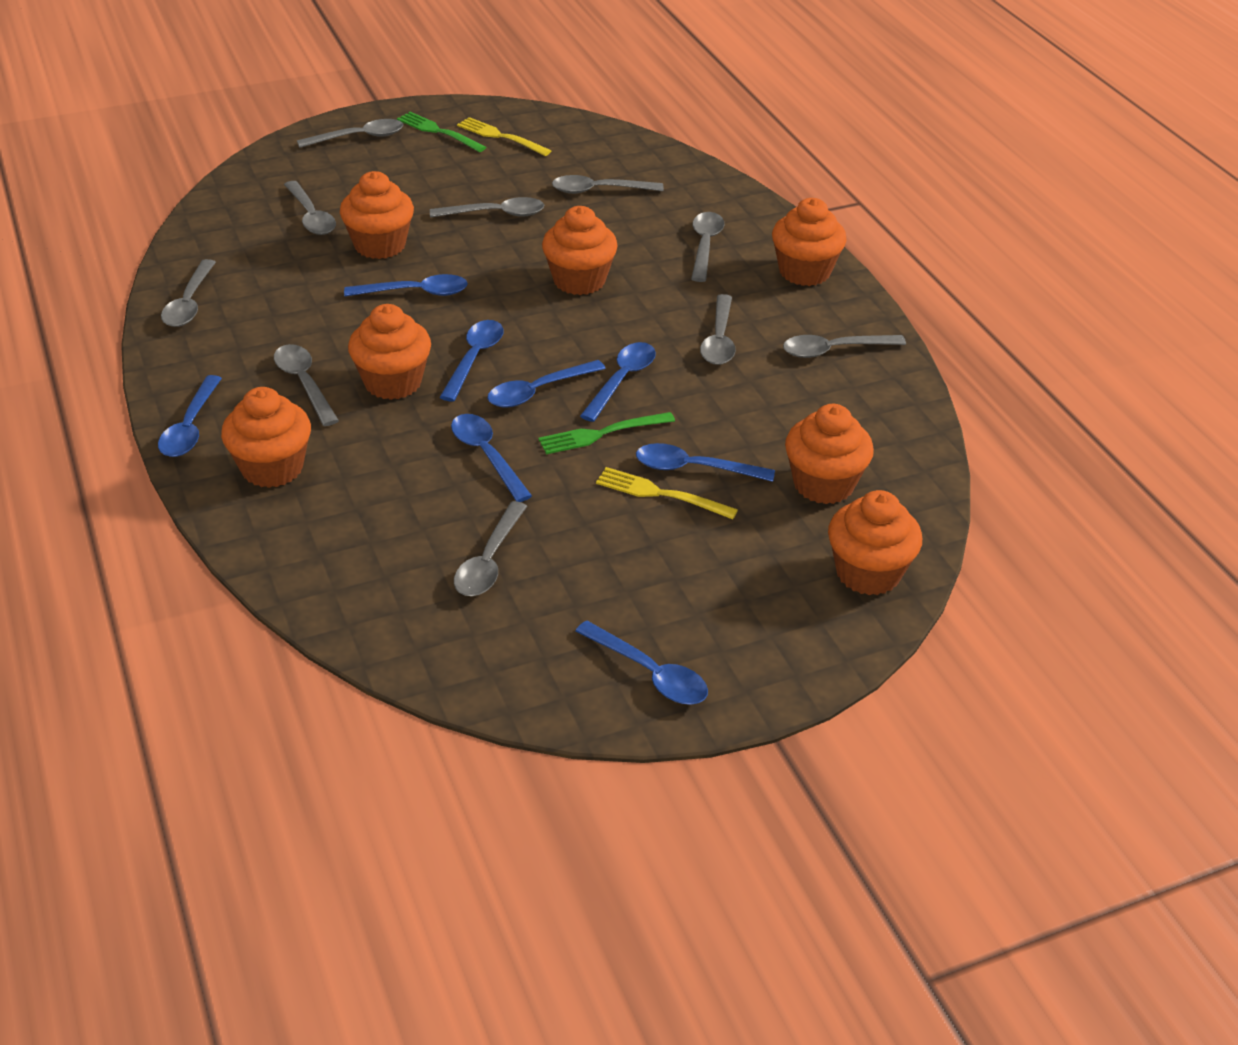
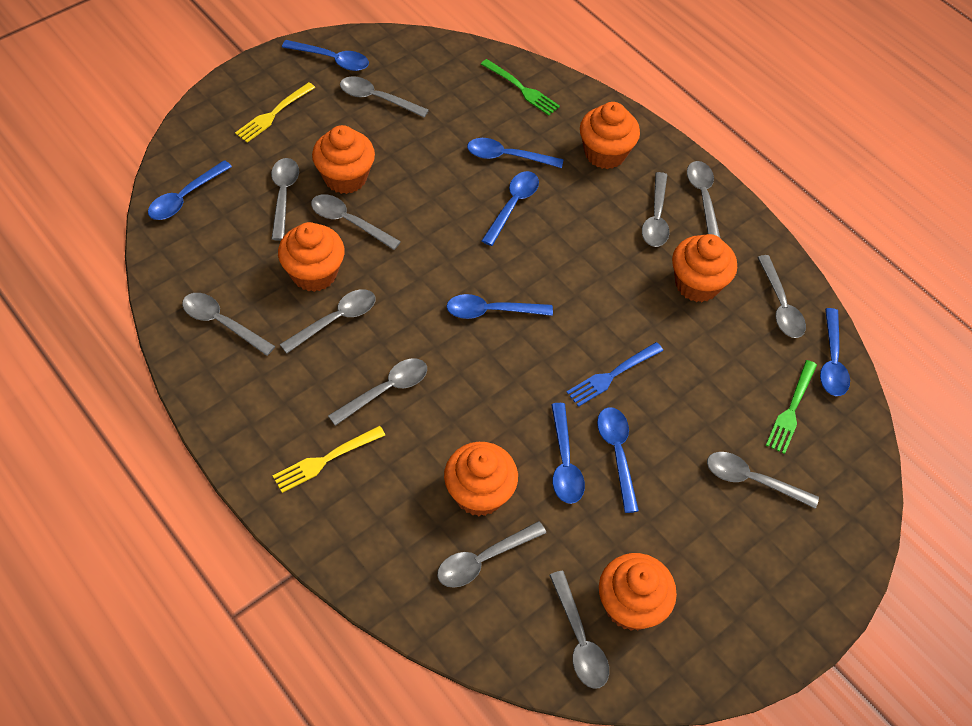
blue fork: none = 0 -> [567,342,663,407] = 1
grey spoon: [161,259,216,327] [274,344,339,426] [284,181,336,235] [297,119,403,148] [430,197,544,218] [454,501,527,596] [552,175,664,194] [691,212,724,282] [700,294,736,365] [783,335,906,358] = 10 -> [182,293,275,356] [271,158,299,241] [280,289,375,354] [311,194,401,250] [328,359,427,426] [340,76,429,118] [437,521,546,588] [549,571,609,689] [642,172,670,247] [687,161,720,237] [707,452,819,509] [757,255,806,338] = 12
orange cupcake: [221,387,311,488] [340,171,414,259] [348,304,431,400] [542,206,618,295] [772,198,847,286] [785,404,874,504] [828,490,922,595] = 7 -> [278,222,345,292] [312,125,375,194] [444,442,518,516] [580,102,640,169] [599,553,677,631] [672,234,737,302] = 6

